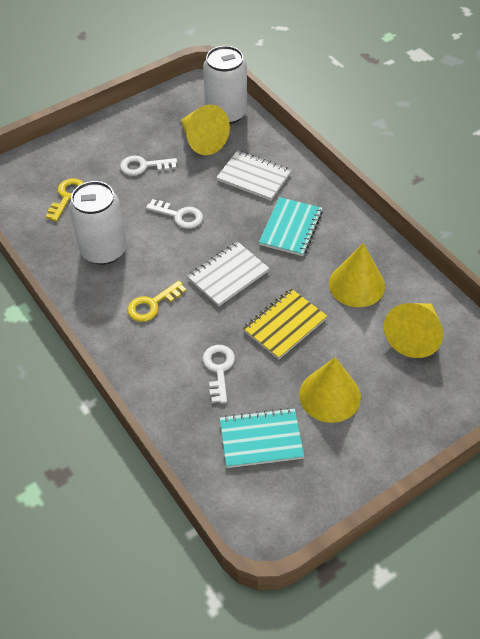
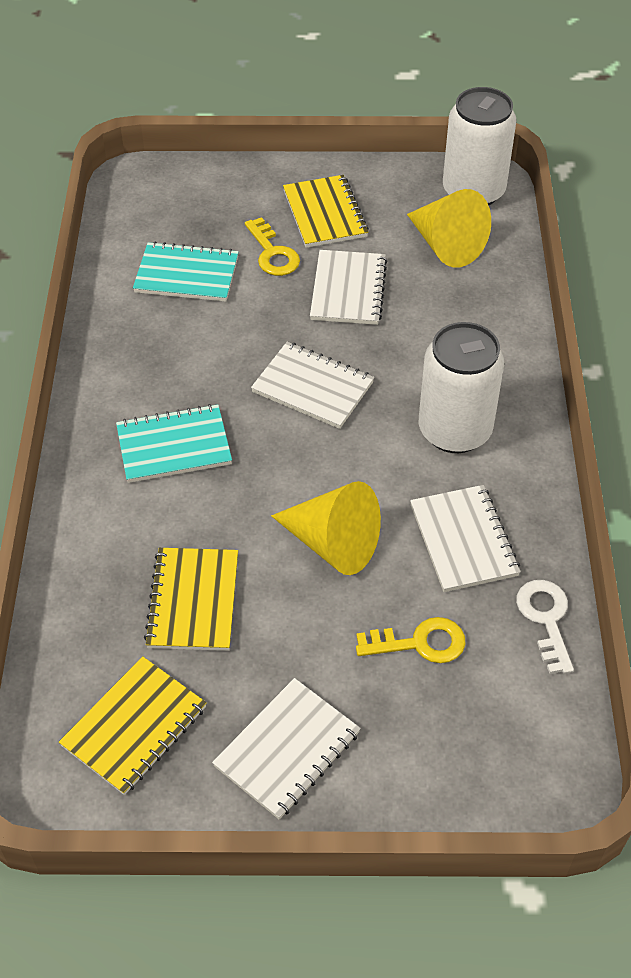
white key: [120,156,177,176] [146,199,203,229] [202,345,235,403] = 3 -> [516,580,574,674] = 1
white notebook: [187,242,269,306] [216,150,291,201] = 2 -> [212,678,361,819] [251,342,374,429] [310,250,388,325] [410,485,521,592] = 4
yellow cone: [181,105,230,155] [299,357,361,423] [329,243,385,307] [384,303,443,358] = 4 -> [271,481,381,575] [407,189,491,267] = 2
yellow notebook: [243,289,327,359] = 1 -> [59,656,207,795] [144,548,238,651] [283,175,369,248] = 3

